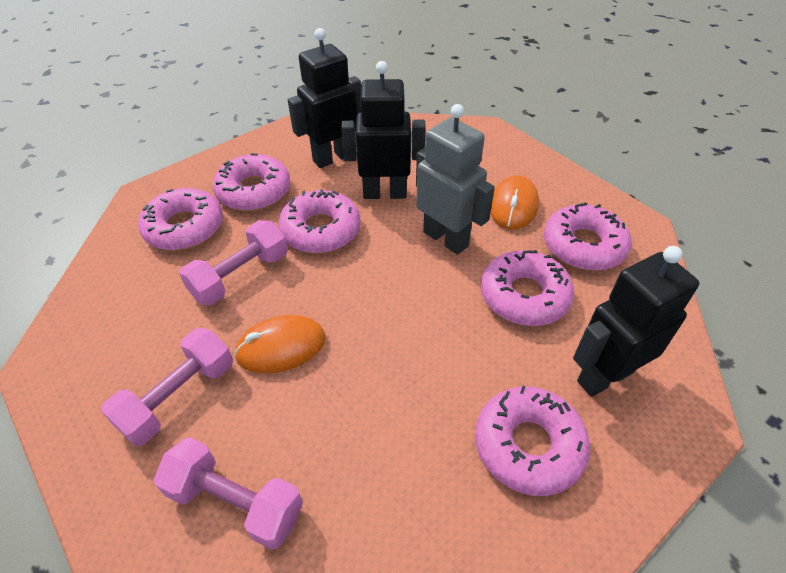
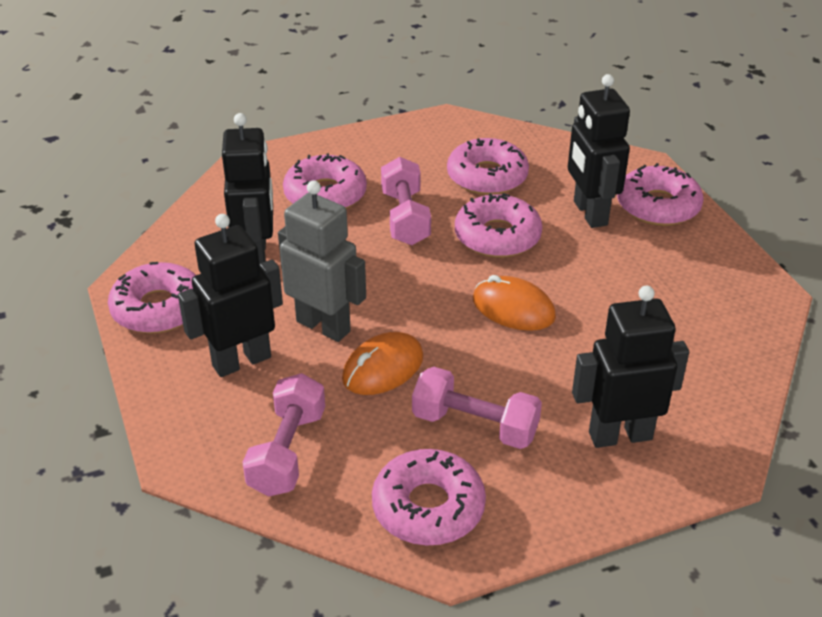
black robot: [288,28,361,168] [341,61,426,199] [573,246,699,397] = 3 -> [178,214,283,377] [222,113,273,264] [568,74,630,228] [572,285,689,448] = 4

